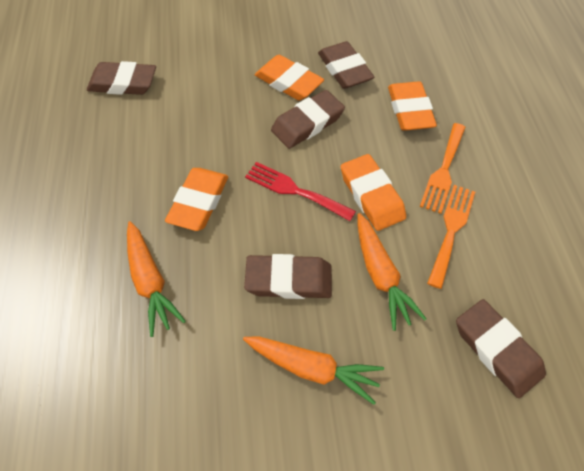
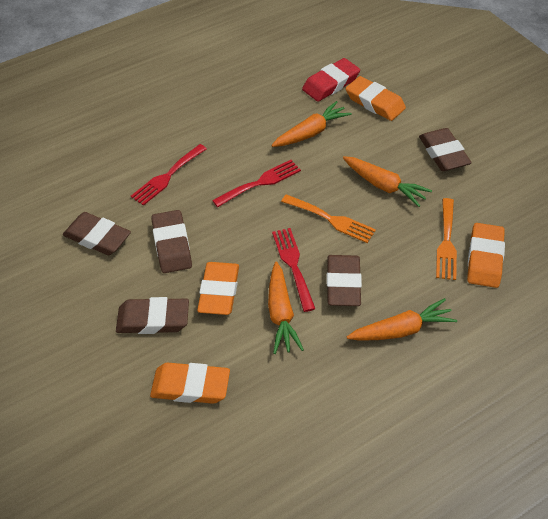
orange carrot: [127,221,186,337] [243,337,384,405] [357,213,427,331] = 3 -> [268,261,304,354] [271,101,352,147] [343,156,432,207] [347,298,457,341] = 4
red eraser: none = 0 -> [302,58,360,101] = 1
red fork: [245,162,356,221] = 1 -> [131,144,207,206] [212,160,301,207] [272,228,315,312] = 3

